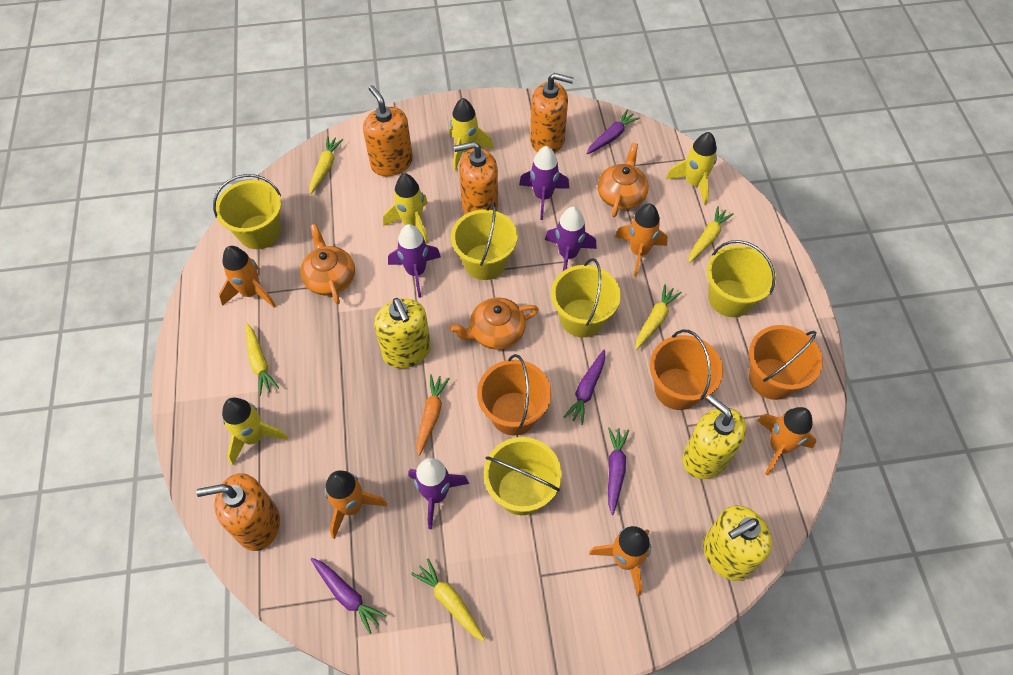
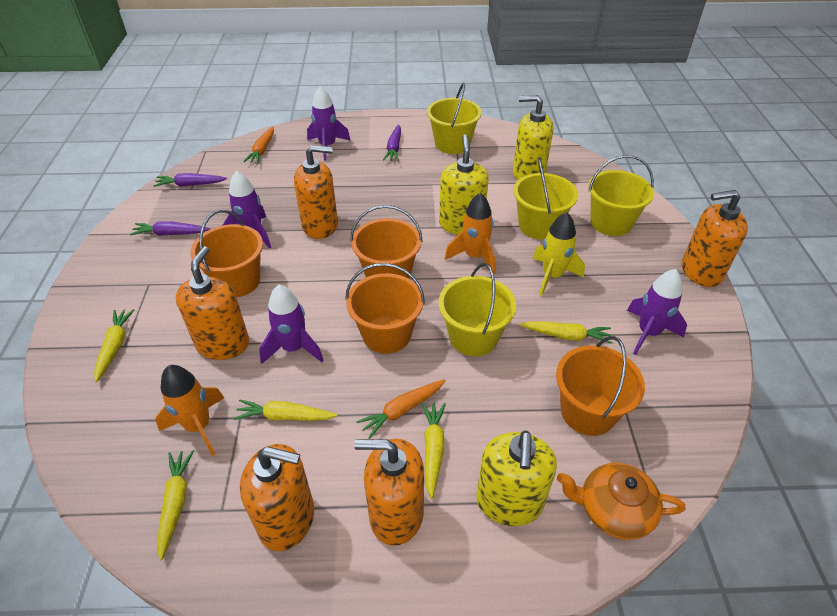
orange bucket: [477,354,551,435] [650,330,723,410] [749,325,823,400] = 3 -> [190,210,263,297] [345,263,425,354] [350,205,423,279] [556,336,645,436] = 4
orange carrot: [416,374,450,456] = 1 -> [243,127,274,164] [356,379,446,439] = 2
orange rocket: [219,246,276,308] [325,471,387,539] [589,526,651,596] [615,203,668,277] [757,407,817,475] = 5 -> [155,365,224,456] [445,193,496,274] = 2
orange soap dispenser: [196,473,280,551] [363,85,413,176] [454,142,498,214] [530,73,574,153] = 4 -> [176,246,249,360] [240,444,314,551] [294,145,338,239] [354,439,424,546] [682,190,748,287] = 5
orange teapot: [300,224,355,304] [450,297,539,350] [597,143,649,217] = 3 -> [557,463,685,540] = 1
purple carrot: [311,558,386,634] [564,350,605,425] [586,110,640,154] [608,427,629,515] = 4 -> [130,221,210,236] [154,173,227,187] [383,124,401,161] = 3
yellow bucket: [213,174,281,249] [451,202,518,280] [484,437,562,515] [551,258,621,337] [707,240,776,317] = 5 -> [427,82,481,154] [439,263,516,356] [513,158,578,239] [589,155,654,236] = 4
yellow rocket: [222,398,288,465] [383,174,429,244] [449,98,494,171] [666,132,717,205] = 4 -> [532,212,585,296] = 1

